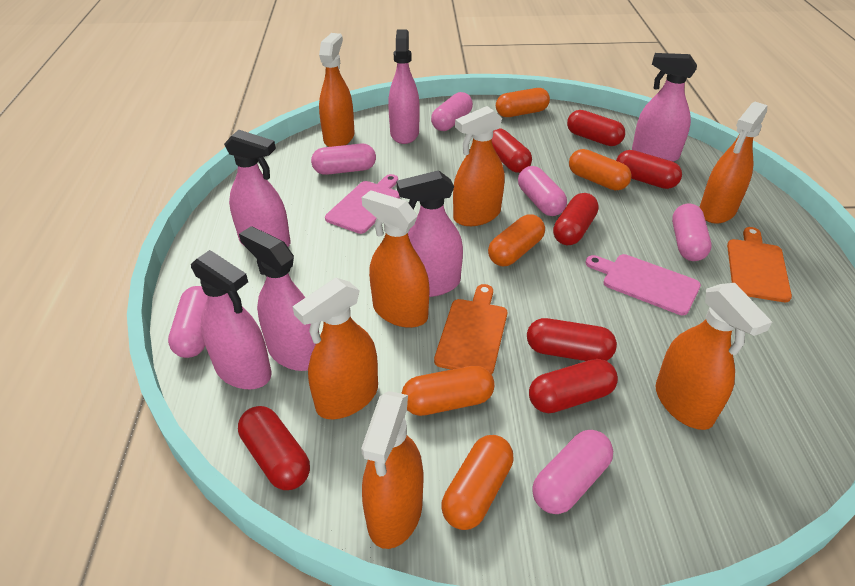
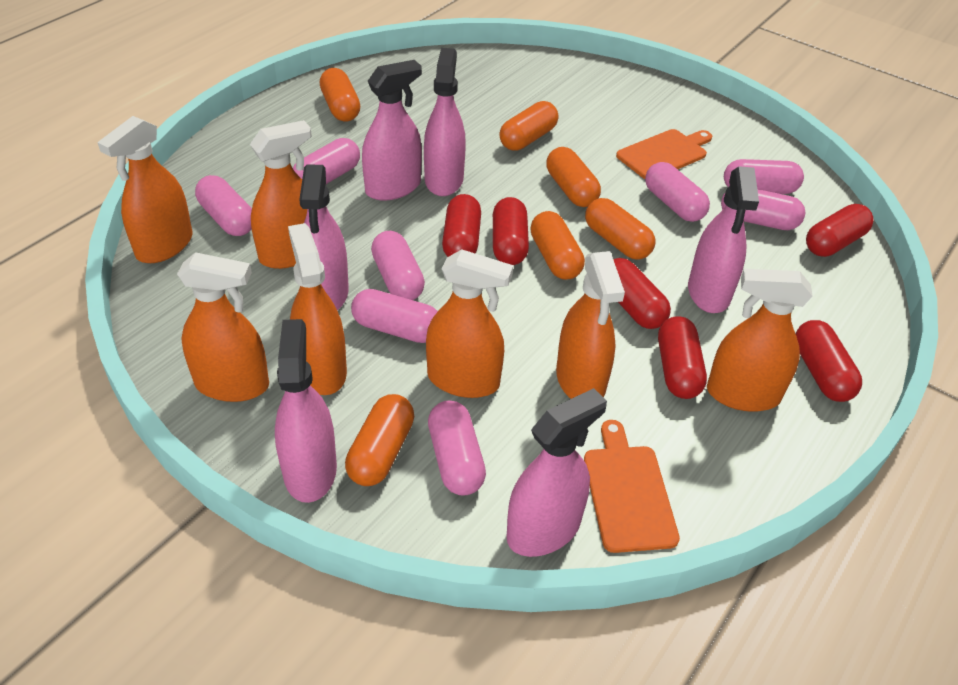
orange capsule: [401,365,495,416] [441,435,514,530] [488,214,545,266] [496,88,550,117] [569,149,631,190] = 5 -> [320,68,360,122] [345,394,414,486] [499,101,558,151] [530,211,585,280] [546,147,601,207] [585,198,655,260] = 6
pink capsule: [168,286,208,358] [311,143,376,175] [431,92,473,131] [518,166,567,216] [532,430,613,514] [672,204,712,261] = 6 -> [195,175,252,236] [293,138,360,184] [351,289,438,343] [371,231,425,300] [428,400,486,496] [645,162,710,222] [721,189,805,230] [724,159,804,194] = 8
pink cutting board: [325,174,400,234] [585,254,701,315] = 2 -> none = 0
red capsule: [238,406,310,490] [492,128,532,173] [527,318,617,361] [529,359,618,413] [553,193,599,245] [567,110,625,146] [616,150,682,189] = 7 -> [442,194,481,257] [493,197,529,265] [613,258,671,329] [658,316,707,399] [795,320,862,402] [806,204,874,257] = 6

